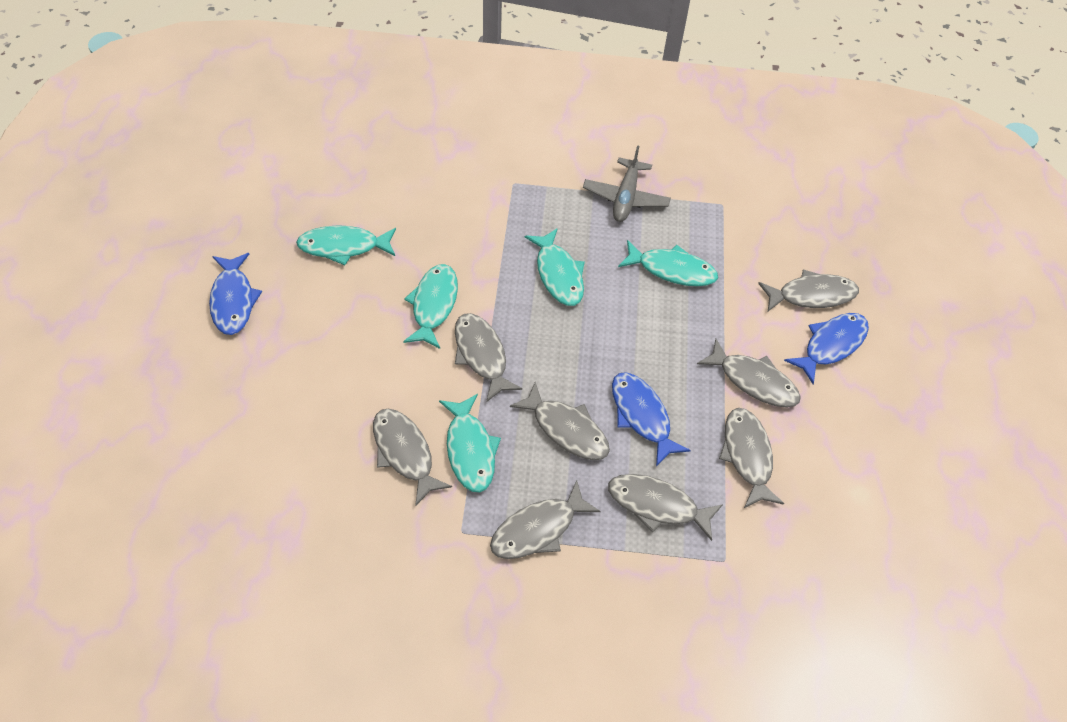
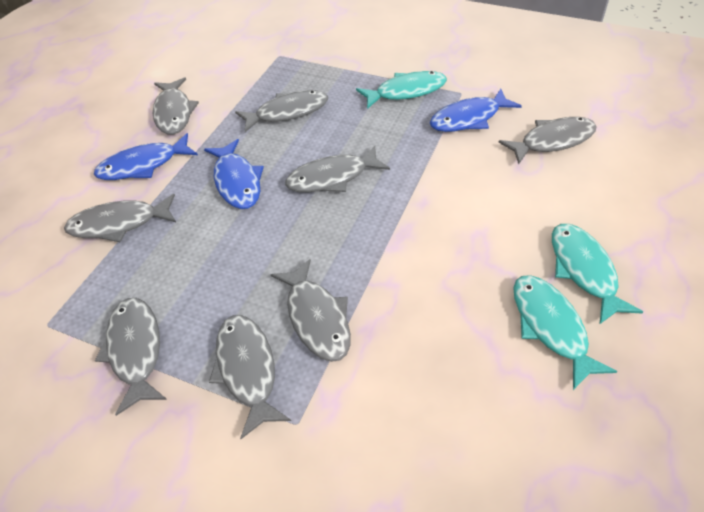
grey plane: [583,145,671,222] = 1 -> none = 0
turquoise fish: [296,225,396,265] [403,264,458,349] [439,394,501,492] [525,228,585,306] [618,240,718,286] = 5 -> [356,71,447,109] [513,275,617,390] [552,224,643,325] = 3

